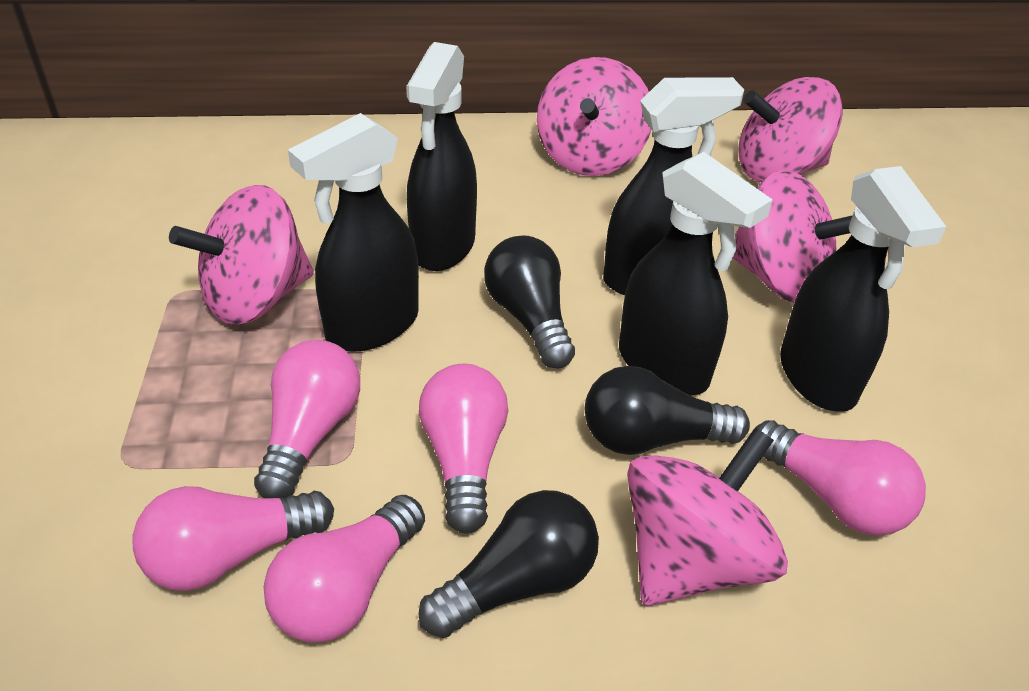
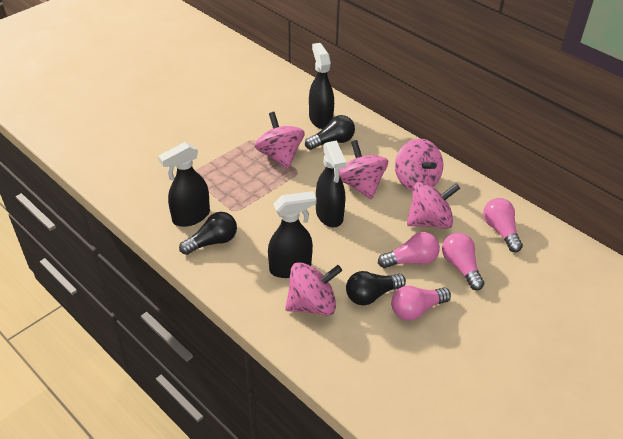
black spray bottle: [288,113,419,352] [406,42,477,271] [603,77,744,295] [619,152,773,396] [780,166,946,412] = 5 -> [158,142,210,227] [268,191,317,278] [309,43,334,129] [316,140,346,227] = 4
pink light bulb: [133,486,334,591] [254,340,360,498] [264,495,425,643] [419,364,508,533] [755,420,926,536] = 5 -> [378,232,440,268] [391,286,451,321] [442,233,484,290] [483,198,523,252] = 4

